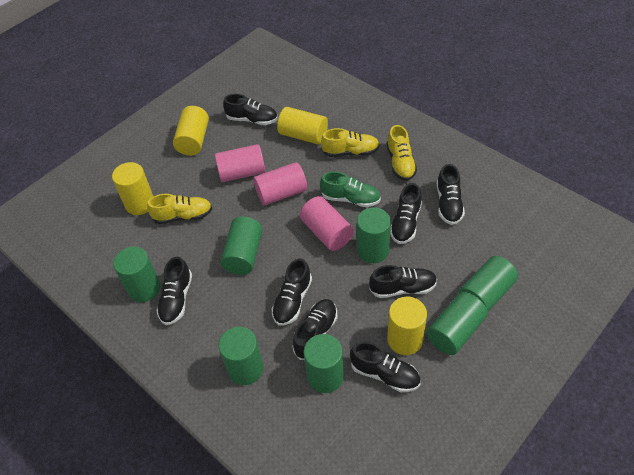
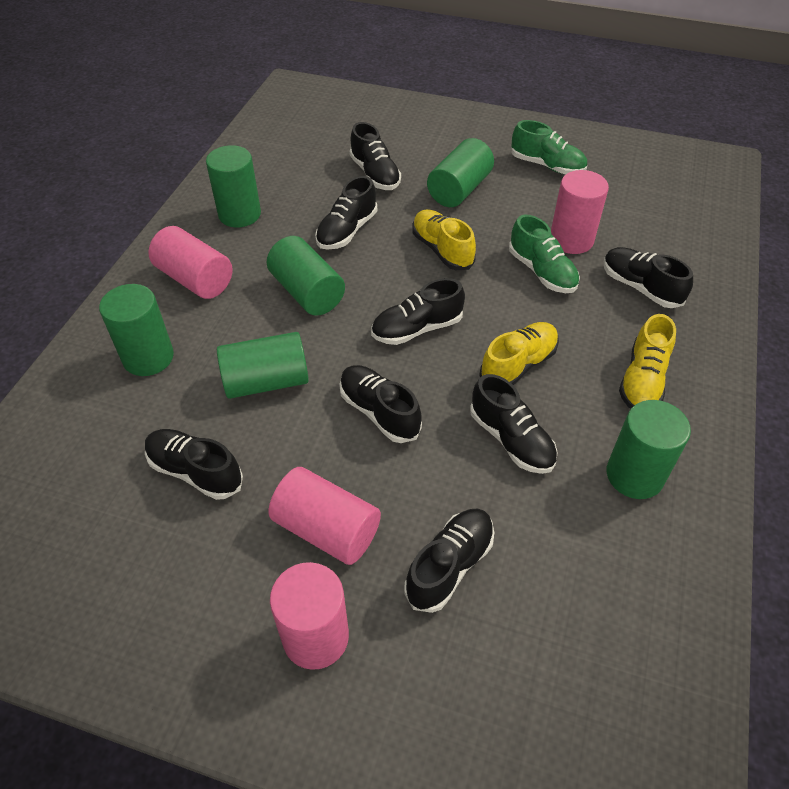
green cylinder: [113,246,161,302] [219,327,263,385] [220,216,263,275] [303,334,344,393] [357,207,391,263] [427,292,488,355] [458,256,518,312] = 7 -> [99,284,174,376] [206,145,261,228] [217,332,309,399] [267,236,345,316] [427,138,494,207] [607,400,691,499] = 6
green shoe: [320,171,381,207] = 1 -> [509,215,580,293] [511,120,587,174] = 2
pink cylinder: [215,144,265,182] [253,162,307,206] [300,196,354,251] = 3 -> [148,226,232,299] [269,467,381,565] [270,562,349,670] [551,170,609,254] = 4
yellow cylinder: [112,162,154,215] [173,106,209,156] [277,107,328,145] [387,297,427,355] = 4 -> none = 0

